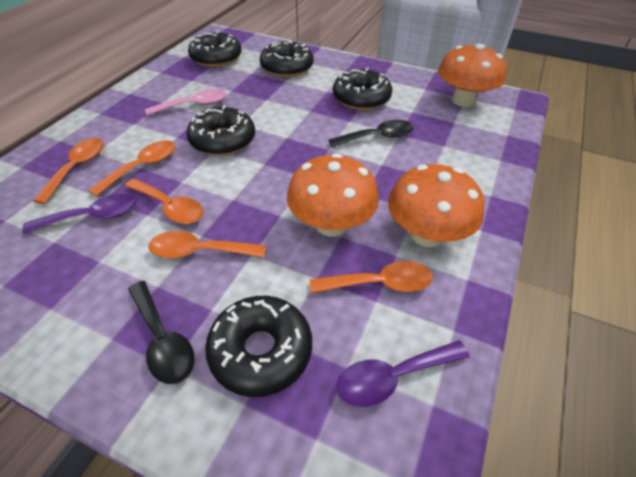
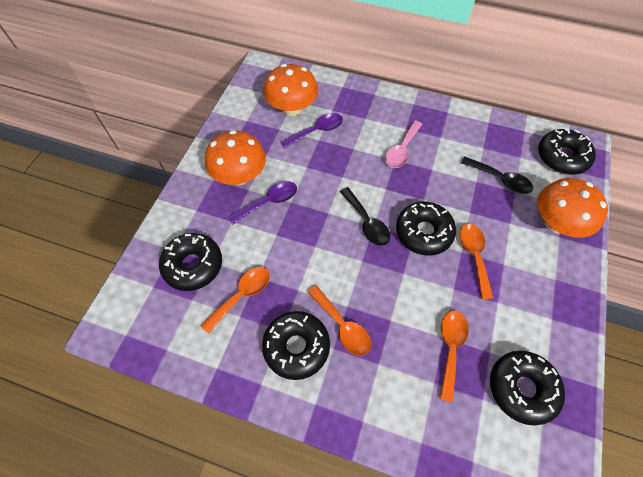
orange spoon: [33,138,104,204] [89,140,176,196] [125,178,204,224] [149,231,266,259] [310,261,433,293] = 5 -> [201,267,270,334] [308,286,372,356] [440,311,469,402] [460,224,493,299] = 4

